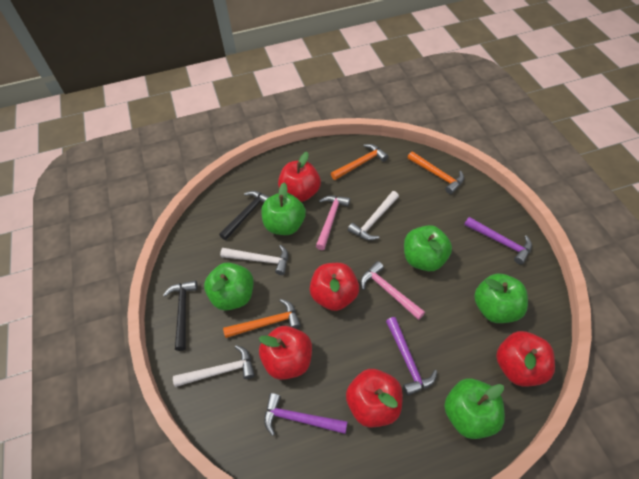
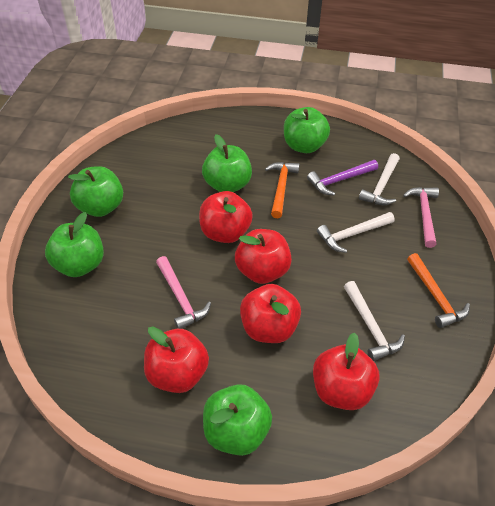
black hammer: [163,280,198,351] [219,191,269,240] = 2 -> none = 0
orange hammer: [223,299,301,338] [331,144,388,180] [407,151,464,194] = 3 -> [265,162,300,218] [407,253,470,328] = 2
purple hammer: [264,393,348,436] [386,317,437,396] [464,217,532,264] = 3 -> [307,160,378,196] = 1

